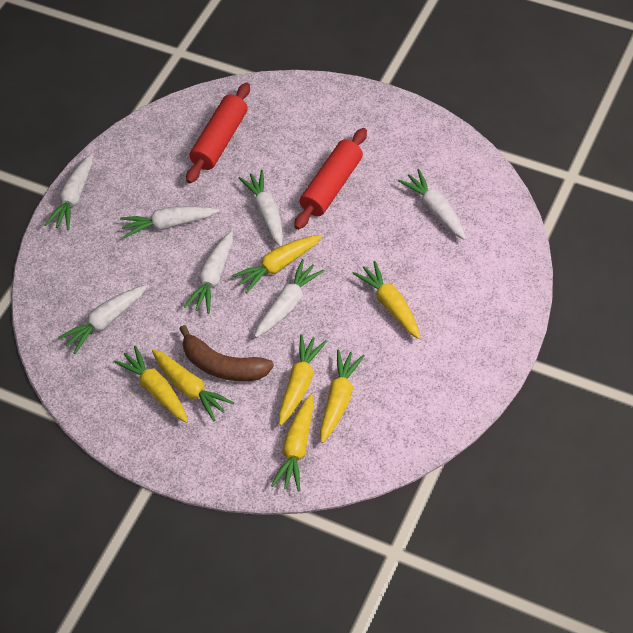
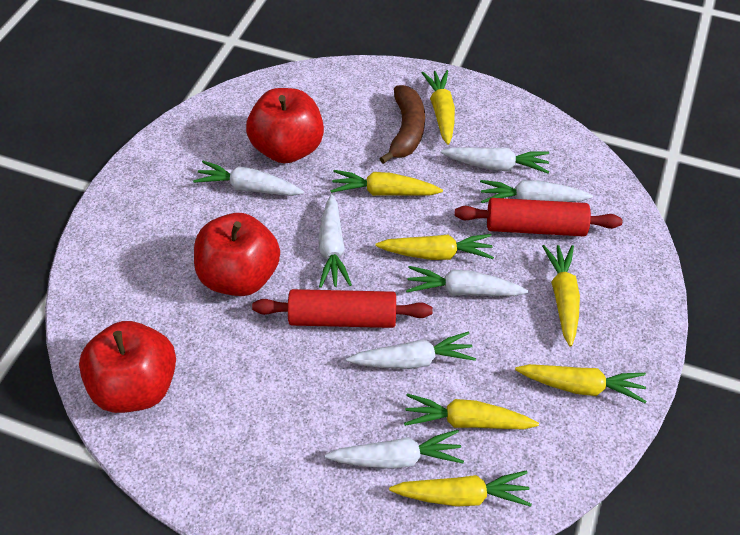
red apple: none = 0 -> [79,321,176,413] [194,213,280,296] [246,88,324,163] = 3

